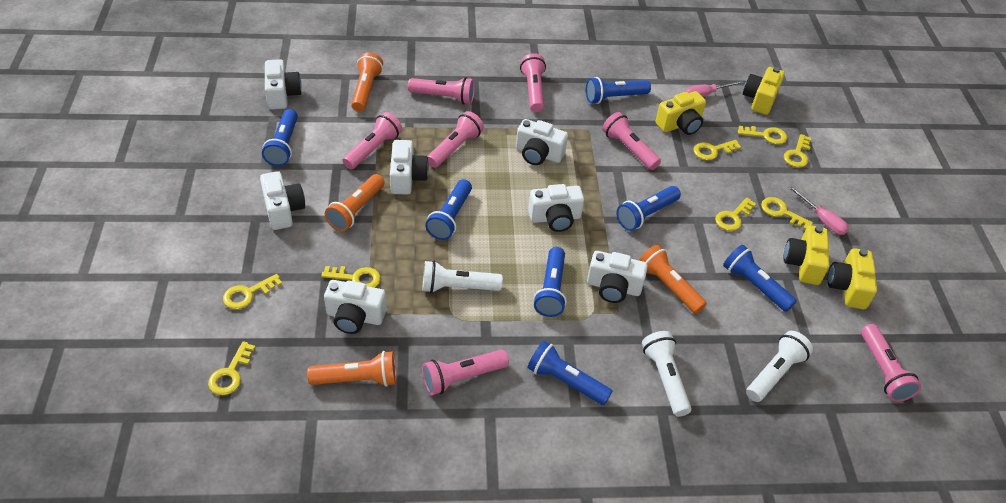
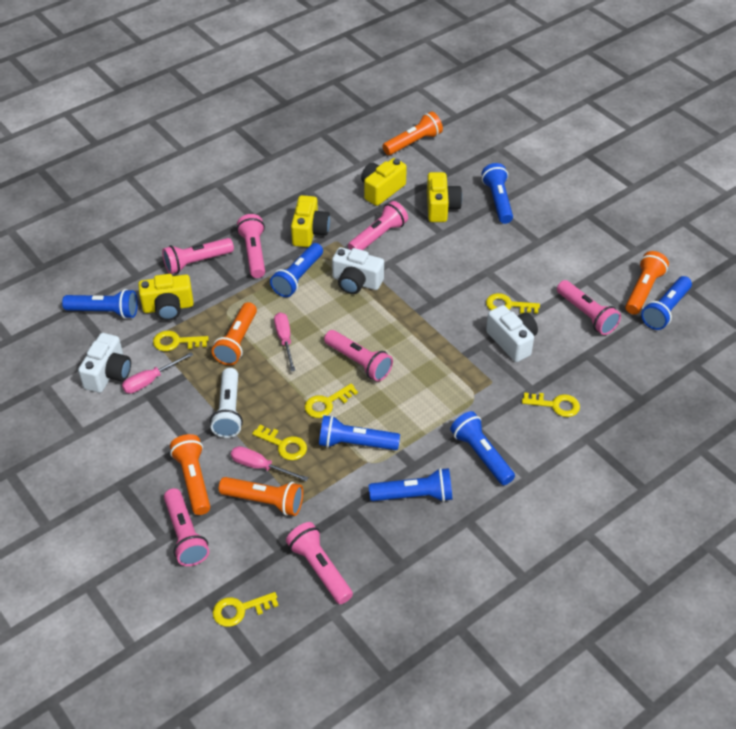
orange flashlight: [307,351,396,387] [325,174,385,231] [351,52,383,111] [639,245,707,314] = 4 -> [170,434,210,515] [212,302,257,365] [219,477,303,516] [383,112,443,155] [625,251,669,315] = 5
pink screwdriver: [685,80,743,97] [789,186,849,235] = 2 -> [122,352,193,394] [231,446,309,482] [274,312,295,372] = 3
white camera: [260,171,305,230] [265,59,302,110] [324,280,387,334] [390,140,429,195] [516,119,568,165] [528,184,584,232] [587,251,648,303] = 7 -> [78,333,131,393] [332,247,384,294] [486,305,538,362] = 3
white flashlight: [422,261,503,293] [642,331,692,417] [746,331,813,402] = 3 -> [210,368,243,438] = 1
yellow key: [208,341,256,395] [223,274,282,309] [321,266,381,288] [694,140,741,160] [715,198,756,231] [738,126,787,145] [761,197,813,230] [784,134,811,167] = 8 -> [153,331,209,351] [213,592,279,627] [252,425,307,460] [304,384,358,418] [486,293,540,314] [522,392,580,417] = 6

